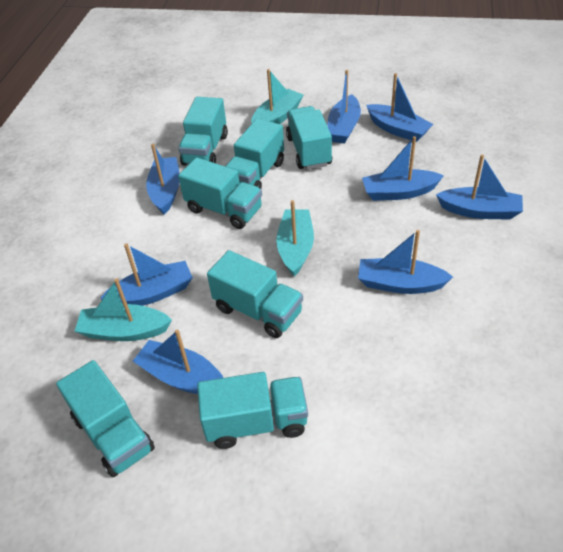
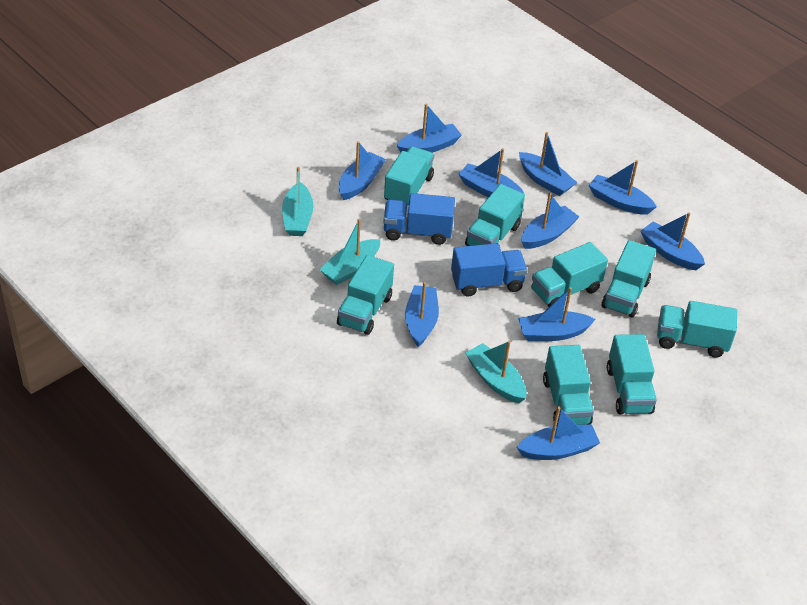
blue boat: [100,243,193,306] [133,329,223,394] [146,144,180,215] [327,70,361,144] [358,230,453,294] [362,136,444,201] [366,73,433,142] [436,154,523,220] = 8 -> [338,141,386,200] [397,104,462,153] [405,282,439,347] [458,148,524,197] [517,407,600,460] [518,287,596,341] [519,132,577,196] [522,193,580,249] [589,160,657,215] [641,212,705,270] = 10
blue truck: none = 0 -> [383,193,455,245] [451,243,528,297] = 2
turquoise truck: [56,360,155,477] [178,97,228,166] [178,157,262,229] [197,372,308,449] [207,250,303,338] [225,119,284,189] [286,106,332,170] = 7 -> [337,255,394,335] [384,146,434,205] [465,184,525,246] [531,242,608,307] [543,345,594,425] [602,240,656,318] [607,334,657,415] [657,301,737,358] = 8

